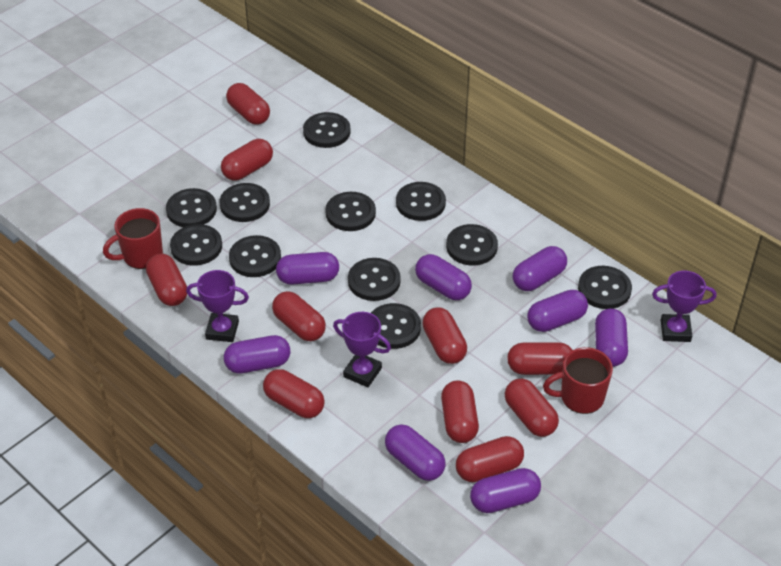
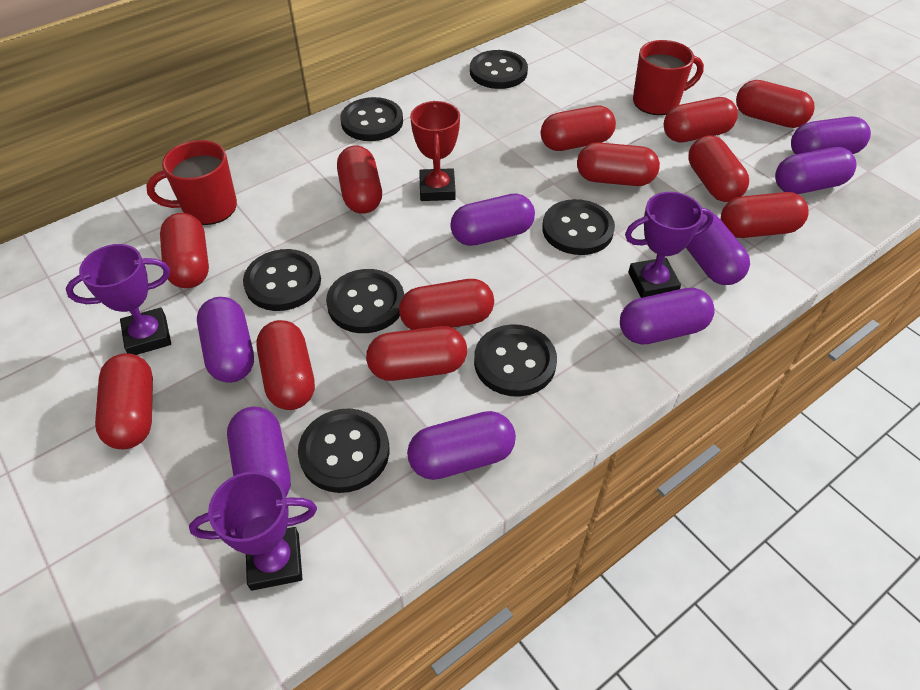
black button: [166,188,217,227] [170,224,222,266] [220,183,270,222] [229,235,281,277] [303,112,351,148] [325,192,376,231] [348,258,401,301] [371,303,421,349] [396,182,446,221] [446,224,498,265] [578,266,632,309] = 11 -> [243,249,321,311] [298,408,389,493] [326,269,404,333] [340,97,403,141] [470,50,528,89] [474,324,557,397] [542,199,615,255] = 7
red capsule: [146,253,187,306] [221,139,273,181] [226,83,270,125] [263,369,325,418] [272,291,326,341] [422,307,467,364] [441,380,479,443] [456,436,524,482] [505,379,559,437] [507,342,572,375] = 10 -> [95,353,153,449] [160,213,209,288] [257,320,315,410] [337,146,382,214] [366,326,467,381] [399,279,494,330] [541,106,616,151] [577,142,660,186] [664,97,738,143] [688,135,749,202] [721,192,809,238] [736,80,815,128] = 12
red trophy: none = 0 -> [410,101,460,201] = 1

